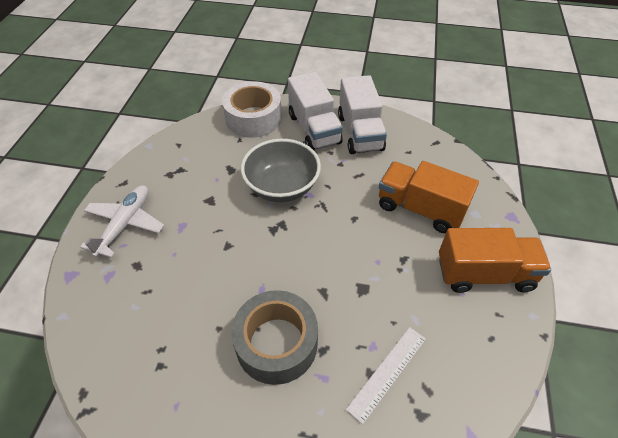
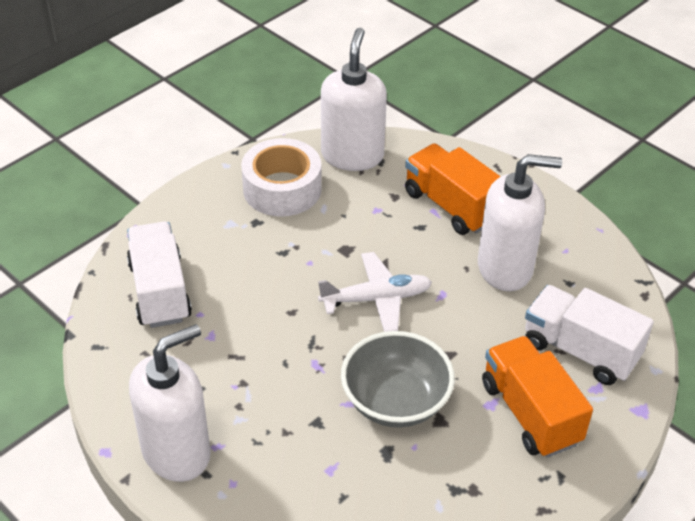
grey tape: [231,290,318,385] = 1 -> none = 0
white ruler: [346,327,426,424] = 1 -> none = 0
white soap dispenser: none = 0 -> [129,324,211,482] [321,28,387,171] [478,154,562,291] = 3

